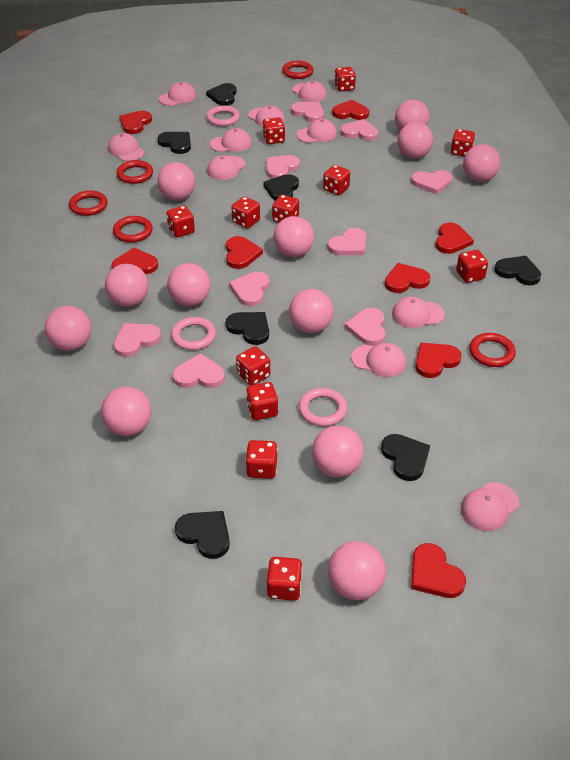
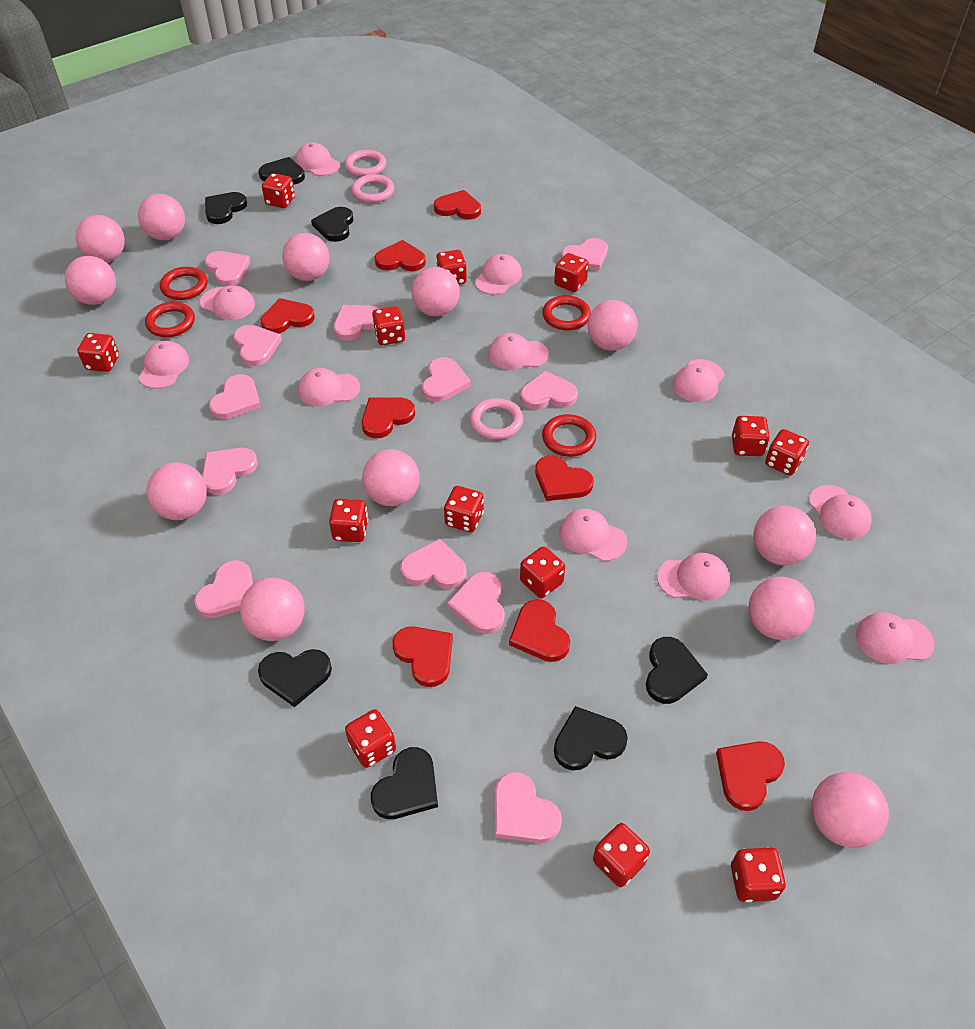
pink cap: [108,133,145,161] [159,82,196,106] [207,155,245,180] [210,128,252,152] [248,105,285,127] [292,81,327,102] [296,119,337,143] [351,343,406,377] [392,296,445,328] [461,482,519,531] = 10 -> [138,341,189,389] [200,285,255,320] [295,142,340,176] [298,368,360,406] [475,254,522,295] [488,333,549,370] [559,509,627,561] [657,553,730,601] [673,359,725,402] [809,485,872,539] [856,612,935,664] = 11
pink heart: [114,323,161,357] [173,353,225,388] [229,272,270,306] [266,155,300,179] [291,102,324,122] [328,228,367,255] [341,119,378,141] [344,308,386,346] [411,170,452,194] = 9 -> [194,560,253,618] [202,448,258,495] [205,251,251,286] [209,374,261,419] [233,325,282,366] [333,305,380,341] [400,538,467,589] [422,357,471,402] [447,572,505,634] [495,772,562,843] [520,371,578,410] [561,238,608,270] = 12
red dice: [166,206,195,237] [231,196,260,229] [236,346,270,385] [246,382,278,420] [246,440,278,479] [262,117,285,144] [267,557,302,601] [272,195,299,223] [323,165,350,195] [334,67,356,92] [451,129,475,156] [456,250,488,283] = 12 -> [77,333,119,372] [262,173,295,208] [329,499,368,542] [345,709,396,768] [372,306,405,345] [436,250,467,285] [444,486,484,532] [520,546,565,598] [554,253,589,292] [593,823,650,887] [731,847,786,902] [732,416,770,456] [765,429,809,476] = 13
red ring: [69,190,108,216] [113,216,153,243] [116,160,153,184] [282,61,313,79] [469,333,516,367] = 5 -> [145,302,195,337] [160,267,208,300] [542,295,591,330] [542,414,596,457] = 4

